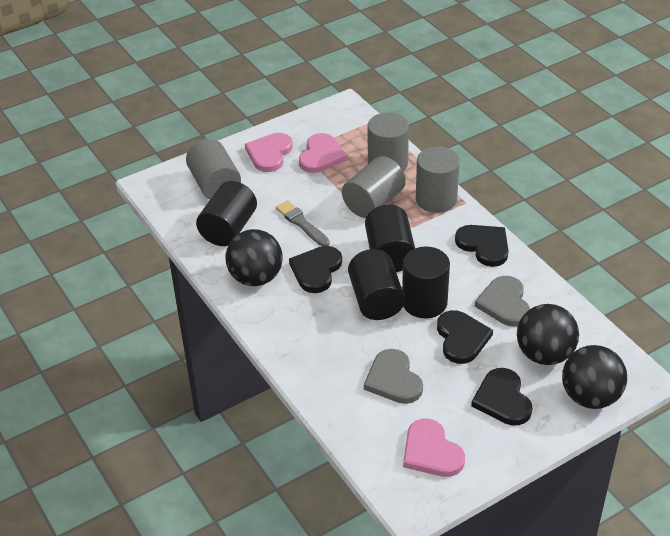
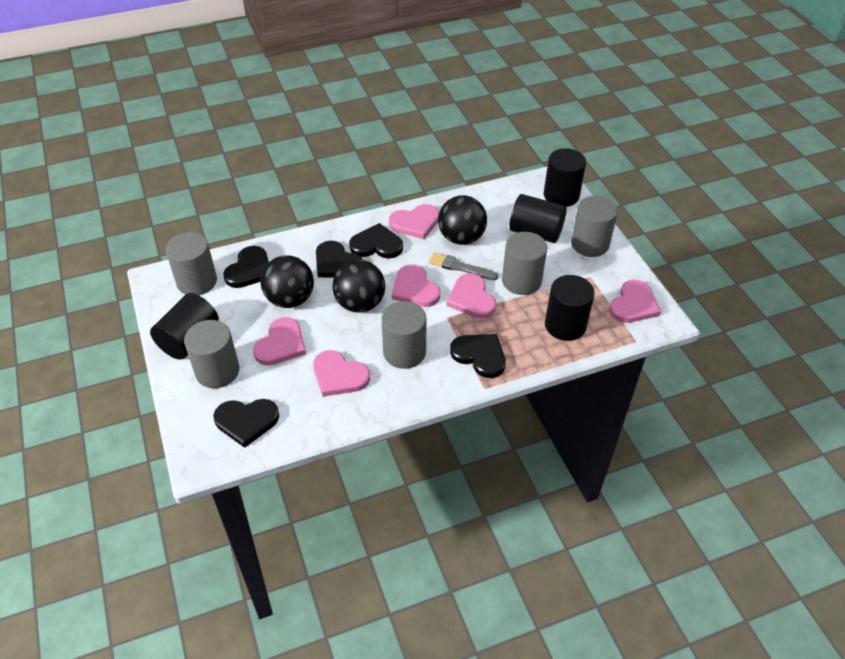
black heart: [289,246,342,293] [437,310,493,364] [455,225,509,267] [471,368,532,426] = 4 -> [213,399,279,448] [223,246,269,288] [316,241,362,278] [349,223,403,258] [450,334,506,378] = 5
grey cylinder: [186,139,241,199] [342,156,406,218] [368,113,409,172] [416,146,460,213] = 4 -> [166,232,217,295] [184,320,239,388] [382,301,427,369] [502,232,547,295] [571,196,618,257] = 5
grey heart: [364,349,423,404] [475,276,530,327] = 2 -> none = 0
pink heart: [245,133,293,172] [299,133,347,173] [403,419,465,477] = 3 -> [253,317,306,366] [313,350,370,397] [389,204,439,239] [392,264,440,307] [446,273,496,319] [609,280,661,323] = 6

